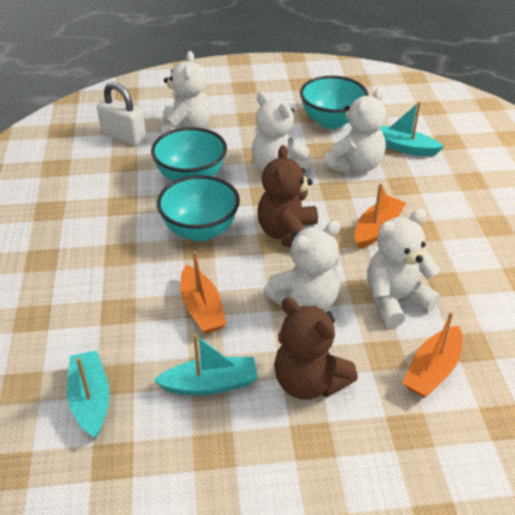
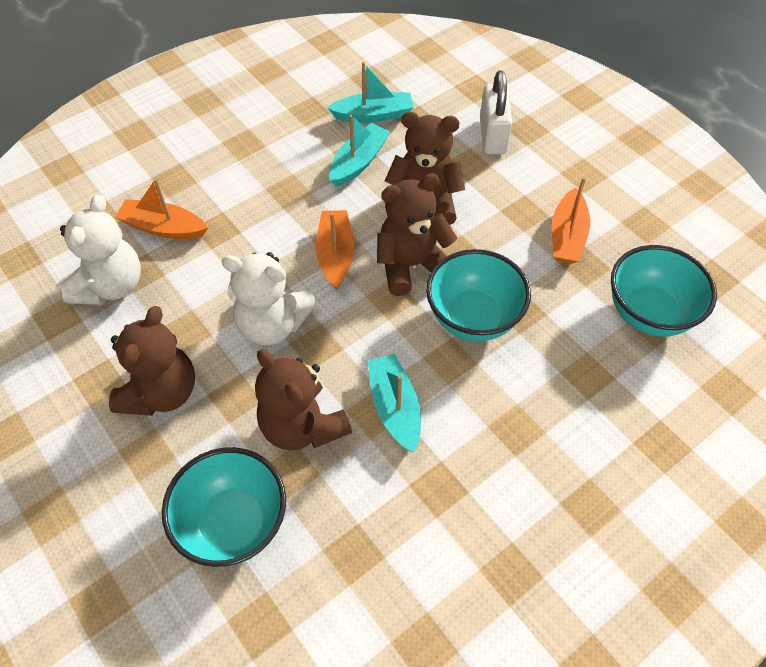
brown teddy bear: [257,145,318,247] [274,297,358,400] = 2 -> [109,306,195,416] [255,349,352,451] [377,173,457,296] [385,112,465,225] = 4
white teddy bear: [160,51,211,135] [252,91,313,172] [263,220,341,311] [323,87,386,173] [367,209,440,328] = 5 -> [60,194,141,305] [222,252,316,345] = 2

